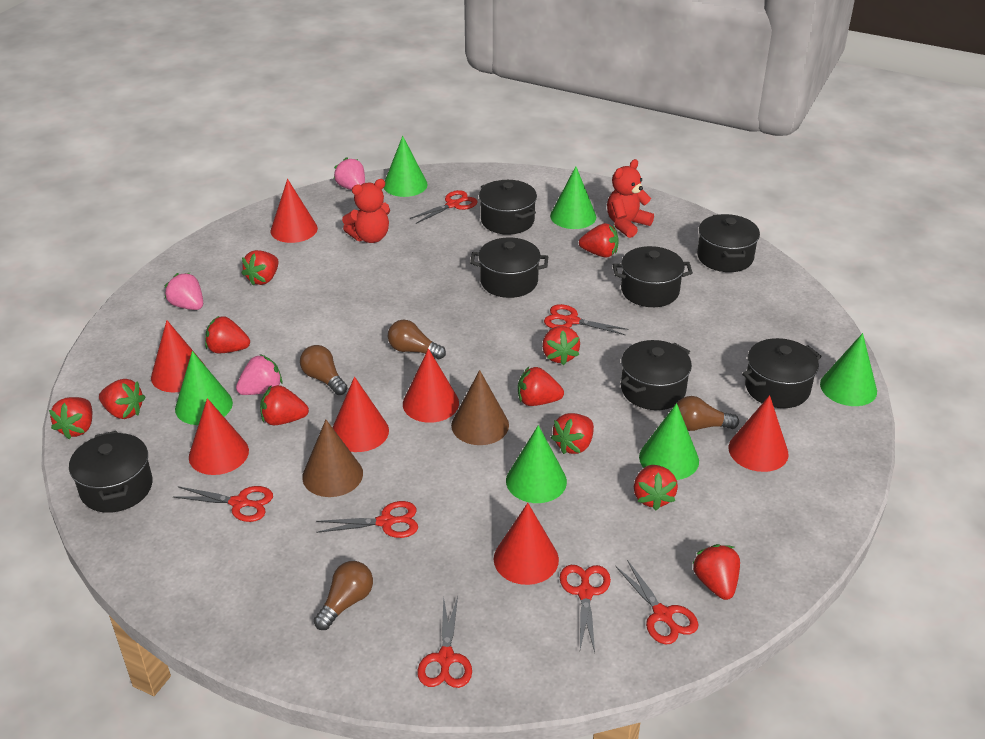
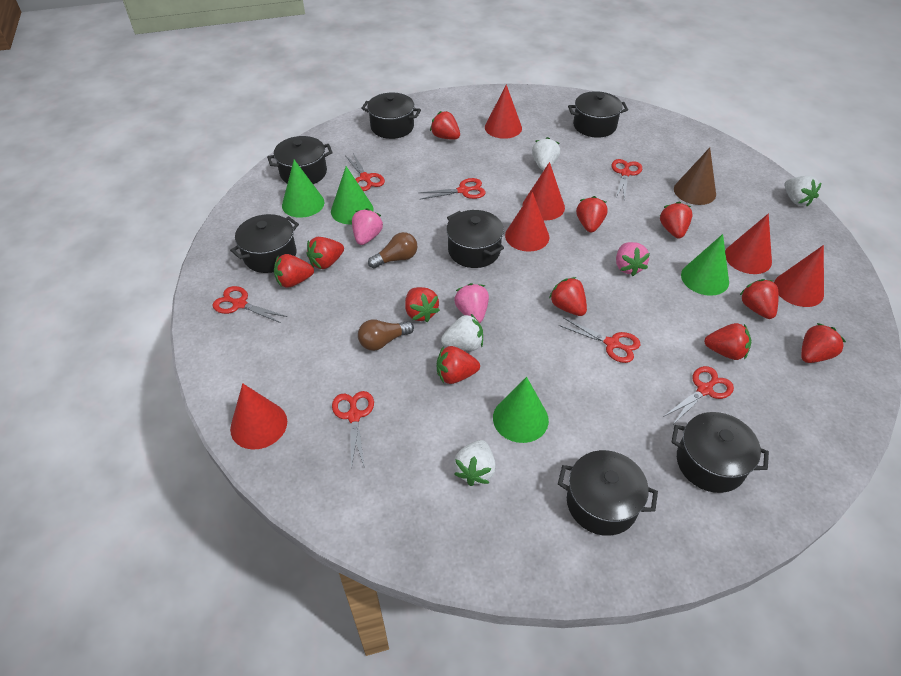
brown cone: [302,420,363,497] [451,370,509,445] = 2 -> [674,148,716,205] = 1
brown light bulb: [300,345,348,395] [314,561,373,630] [388,320,446,359] [677,396,739,431] = 4 -> [358,319,414,351] [368,232,417,268] = 2
green cone: [175,351,233,425] [384,136,428,197] [506,425,567,503] [550,166,596,229] [639,403,699,480] [820,333,877,406] = 6 -> [282,160,324,218] [331,166,374,224] [493,377,549,443] [681,234,729,296] = 4
red cone: [151,320,205,392] [189,398,249,475] [271,179,318,243] [332,377,389,452] [403,348,459,423] [494,503,559,585] [729,395,789,472] = 7 -> [230,383,287,450] [485,85,522,139] [505,192,549,252] [522,162,565,220] [725,213,772,274] [774,245,824,307] = 6
red teddy bear: [342,179,390,243] [607,159,654,238] = 2 -> none = 0
white strawberry: none = 0 -> [441,314,483,351] [454,440,496,486] [532,137,560,170] [785,176,821,206] = 4

